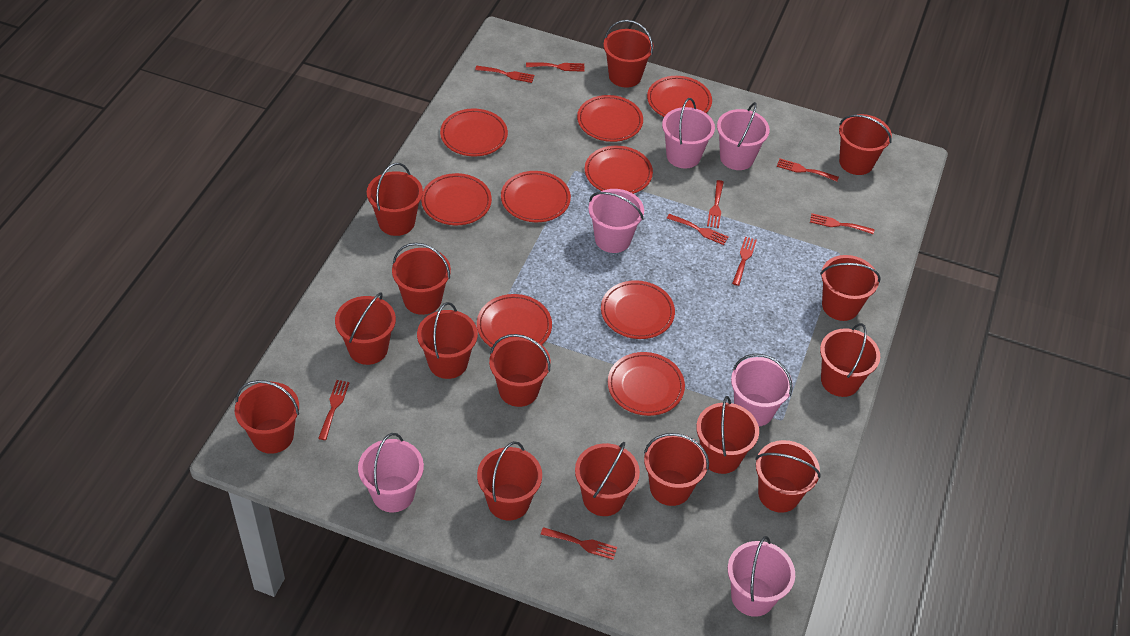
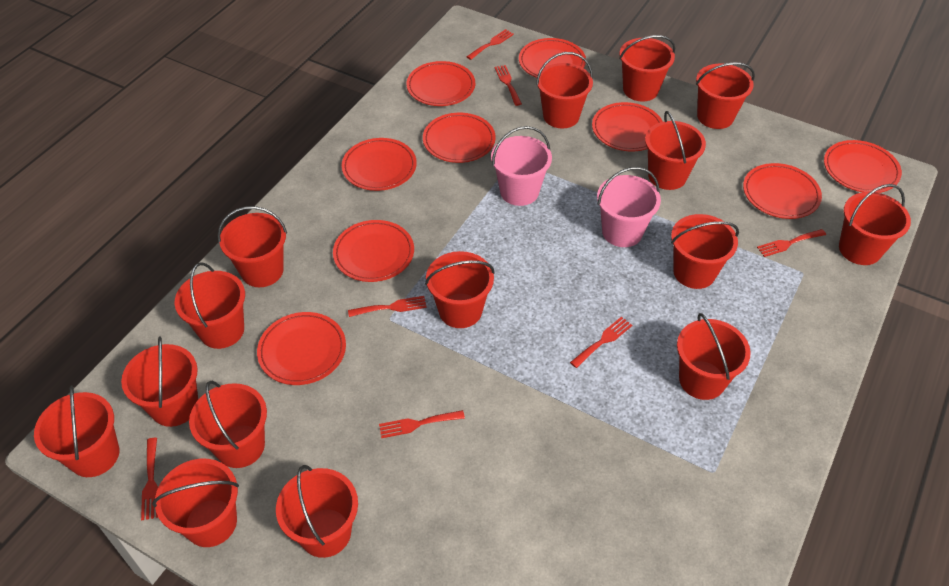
pink bucket: [358,433,424,512] [588,189,644,253] [662,98,715,169] [717,102,770,170] [728,536,795,617] [731,354,793,426] = 6 -> [491,126,552,206] [597,167,661,247] = 2
red fork: [318,380,349,440] [475,66,534,83] [526,63,584,72] [541,527,617,560] [667,214,729,245] [707,180,724,228] [732,237,757,286] [777,159,839,181] [810,213,874,234] = 9 -> [141,438,158,520] [348,296,427,317] [379,410,465,438] [467,29,514,60] [494,65,522,106] [570,317,632,368] [757,229,826,257] = 7

